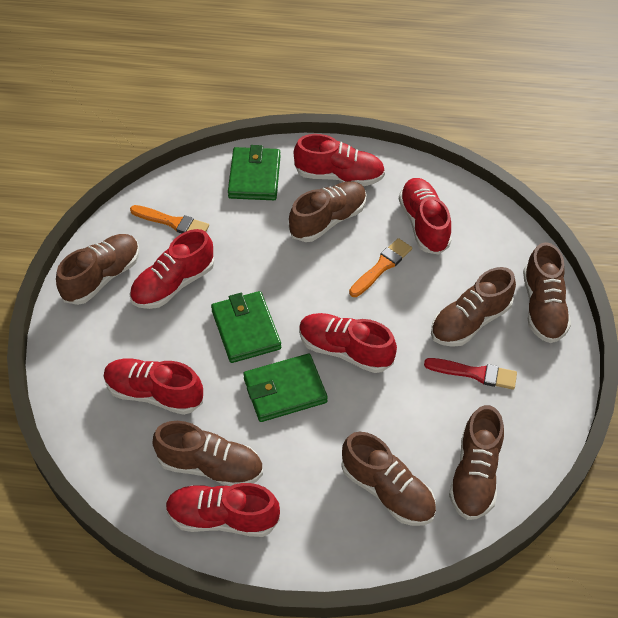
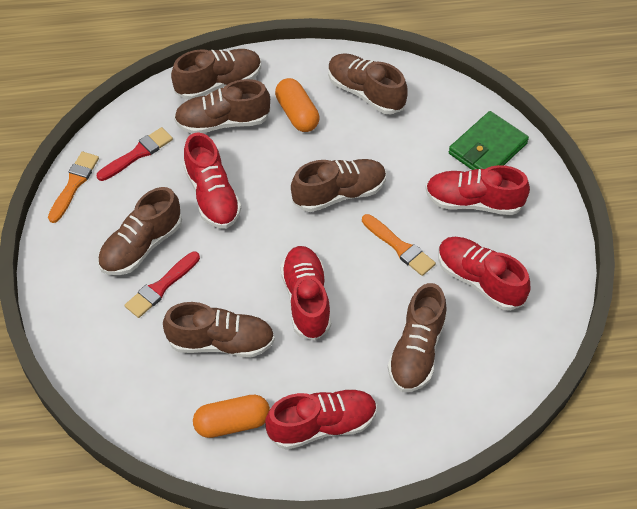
green wallet: [211,291,281,363] [228,145,281,200] [243,354,328,422] = 3 -> [449,111,529,170] = 1
orange capsule: none = 0 -> [193,395,270,438] [275,78,319,132] = 2
red brush: [424,358,517,390] = 1 -> [97,127,173,181] [125,252,200,318] = 2
red shoe: [104,358,203,415] [129,229,215,309] [166,483,280,537] [294,134,385,186] [299,313,397,373] [399,178,452,255] = 6 -> [183,132,241,229] [265,389,377,450] [281,246,331,341] [425,165,530,215] [438,237,530,311] = 5

